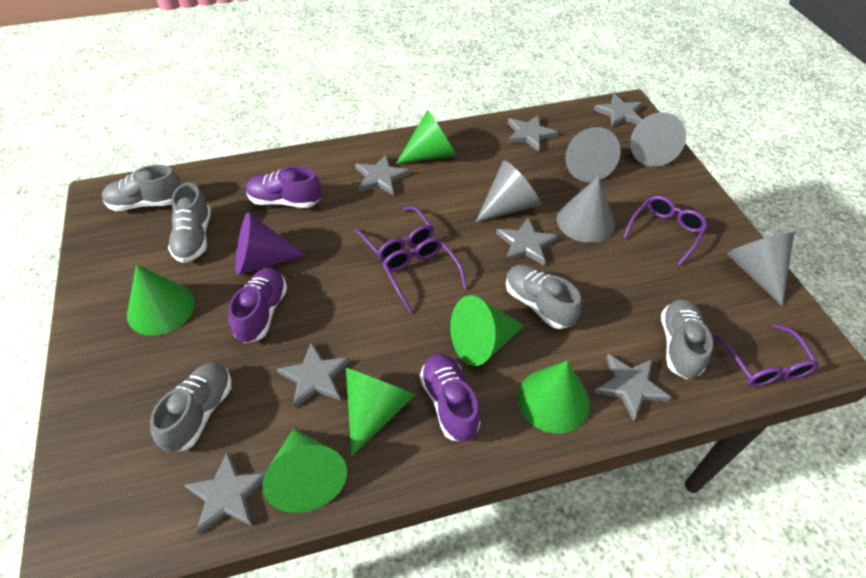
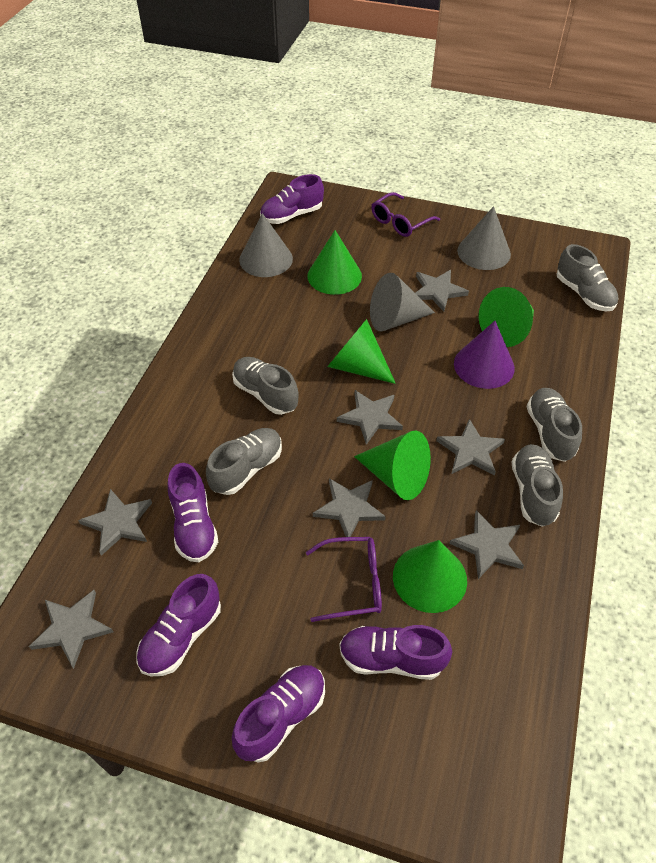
green cone: [127,265,195,336] [262,429,347,513] [346,368,416,456] [396,109,457,164] [450,295,525,366] [518,361,590,434] = 6 -> [308,230,362,295] [327,319,396,384] [354,430,431,500] [393,540,467,613] [479,287,534,347] = 5
grey cone: [476,160,541,222] [557,176,615,243] [565,127,621,182] [630,112,686,167] [727,232,794,306] = 5 -> [239,213,293,277] [370,273,435,332] [457,206,511,270] = 3
purple glasses: [354,206,434,261] [382,238,467,312] [623,195,708,266] [714,324,819,387] = 4 -> [306,537,382,622] [371,192,440,237] = 2
purple shoe: [228,268,287,343] [246,166,321,208] [420,353,480,442] = 3 -> [136,574,221,676] [167,463,218,562] [232,665,325,762] [260,174,324,224] [339,625,452,680] = 5

